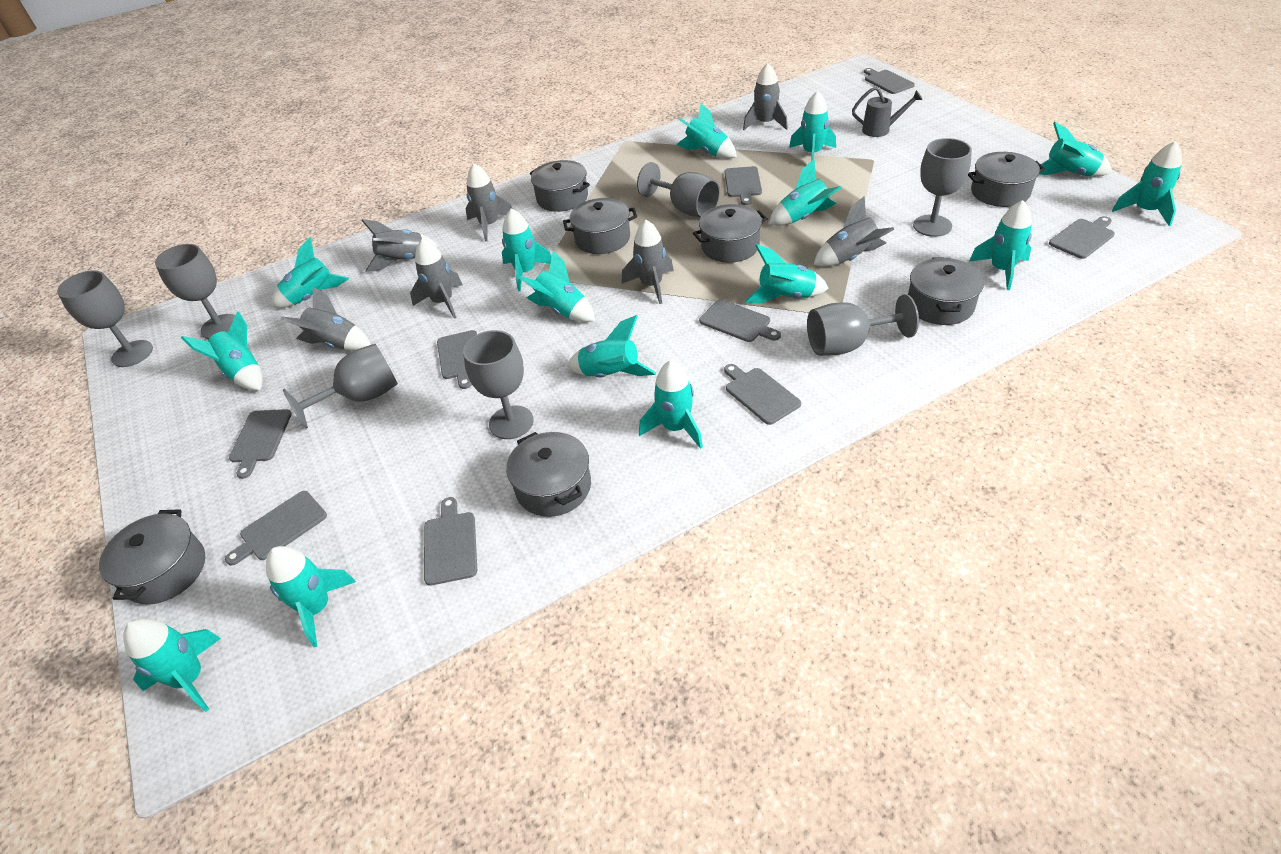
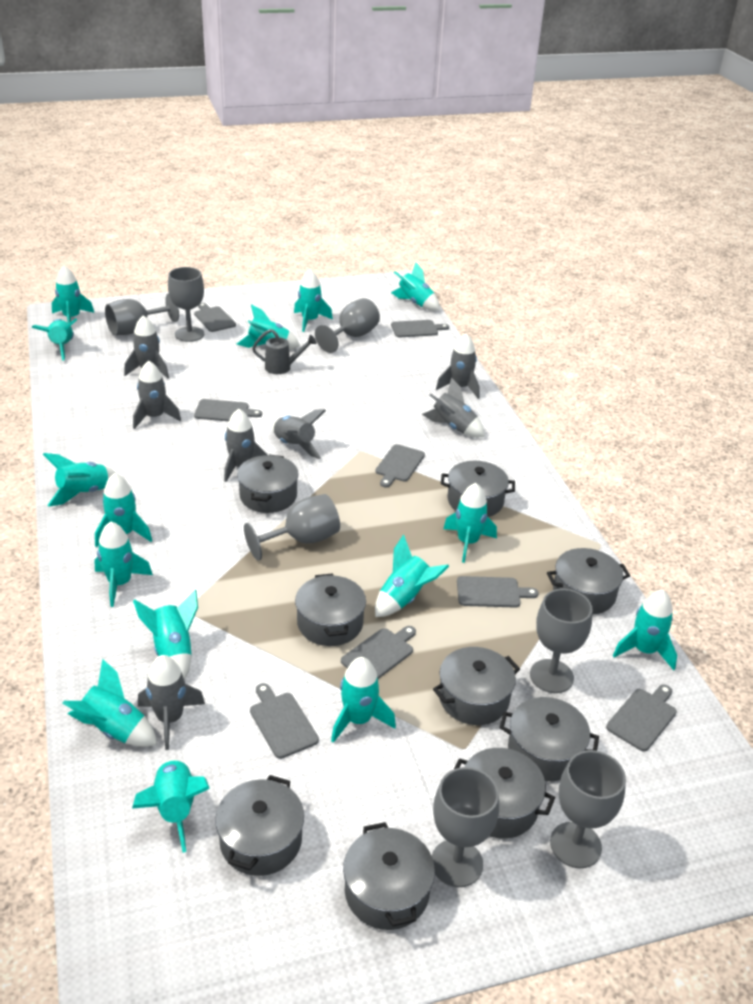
grey cutting board: [225,491,327,566] [229,409,292,479] [424,497,477,586] [437,330,477,389] [699,299,781,342] [724,364,801,425] [725,166,762,205] [864,68,915,94] [1049,216,1115,259] = 9 -> [194,303,236,332] [194,399,262,421] [250,683,319,759] [341,626,416,679] [375,444,425,487] [391,320,449,337] [457,576,539,608] [606,684,677,752] = 8
grey pot: [99,509,205,605] [506,432,591,517] [530,160,590,212] [563,198,637,254] [693,204,768,263] [908,257,984,325] [968,152,1045,207] = 7 -> [215,775,304,876] [237,454,299,513] [295,573,366,646] [343,822,435,930] [433,647,520,725] [441,461,515,517] [454,748,555,839] [499,697,599,781] [547,548,630,614] = 9

